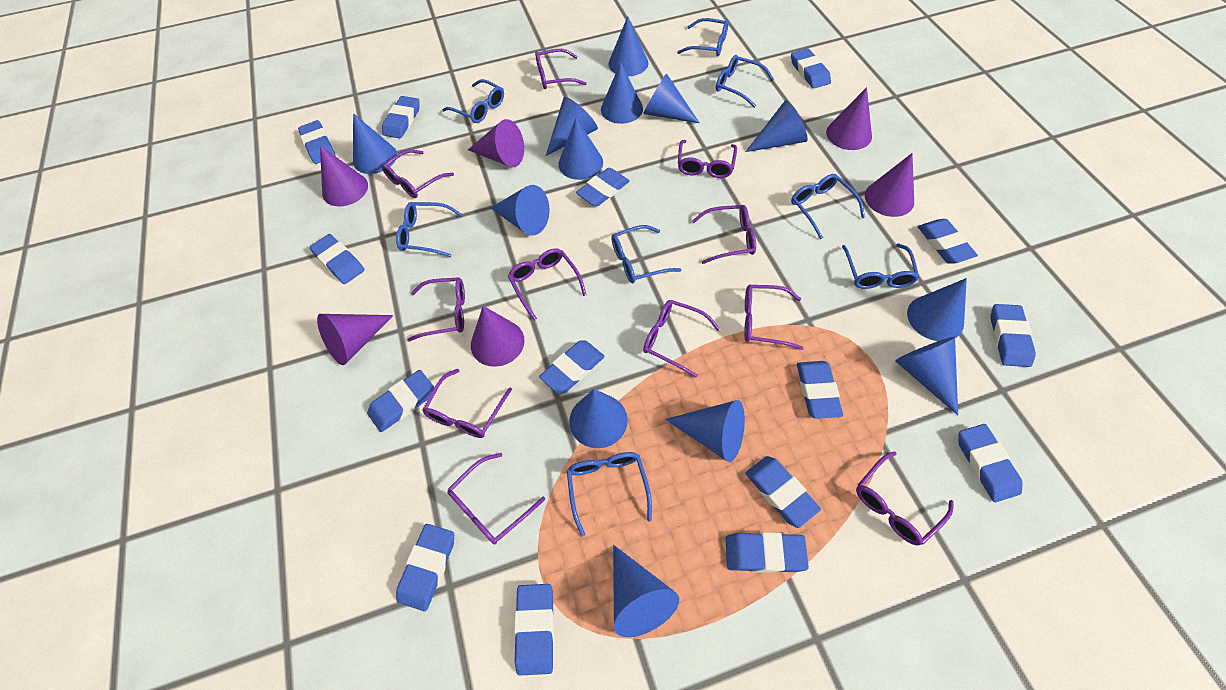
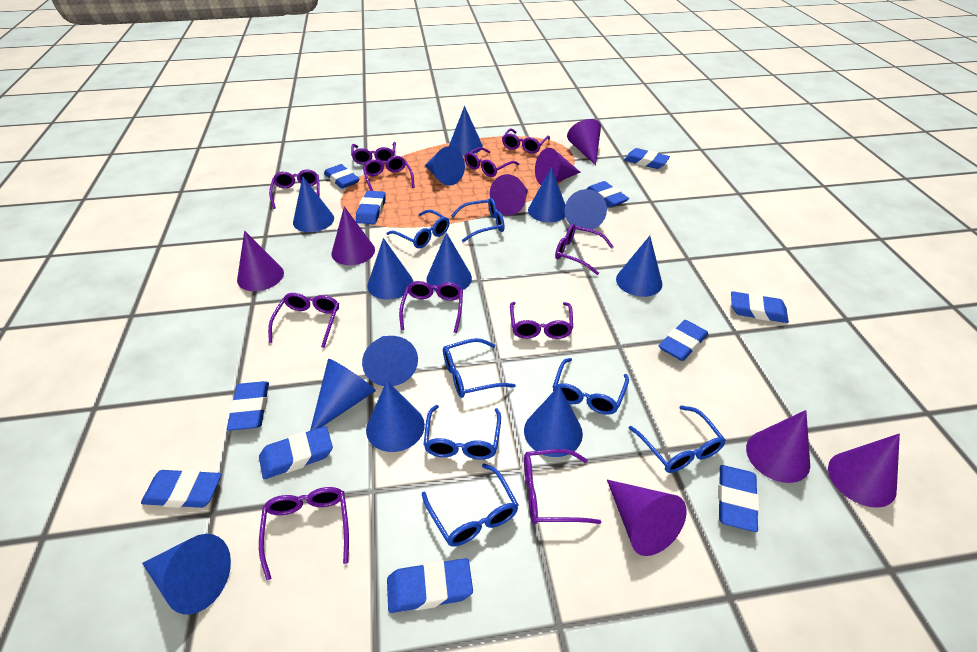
blue eraser: [298,120,336,164] [310,234,365,284] [367,370,434,432] [382,96,420,138] [396,524,454,611] [514,584,554,675] [539,341,605,394] [576,168,630,206] [725,532,809,573] [745,456,821,528] [791,48,831,89] [797,361,843,419] [918,219,978,264] [958,424,1023,502] [990,304,1036,367] = 15 -> [141,469,222,508] [227,381,269,431] [259,426,333,479] [324,164,359,189] [356,191,386,224] [387,558,473,613] [587,181,629,208] [624,148,670,169] [659,320,708,361] [718,465,759,532] [731,291,789,323] = 11
blue glasses: [396,202,463,257] [442,79,504,123] [567,452,652,537] [611,225,682,283] [677,18,729,57] [716,55,774,108] [791,174,865,239] [842,243,919,289] = 8 -> [386,210,450,248] [422,464,518,547] [424,405,501,460] [443,338,516,398] [451,198,504,242] [553,358,629,415] [629,405,726,473] = 7
purple cone: [317,314,394,365] [320,146,368,206] [468,119,524,167] [471,306,525,367] [826,87,872,150] [865,153,914,217] = 6 -> [237,230,284,291] [331,206,375,265] [490,174,528,215] [535,148,581,185] [567,119,601,166] [607,480,687,556] [746,410,810,483] [828,433,900,508] = 8

